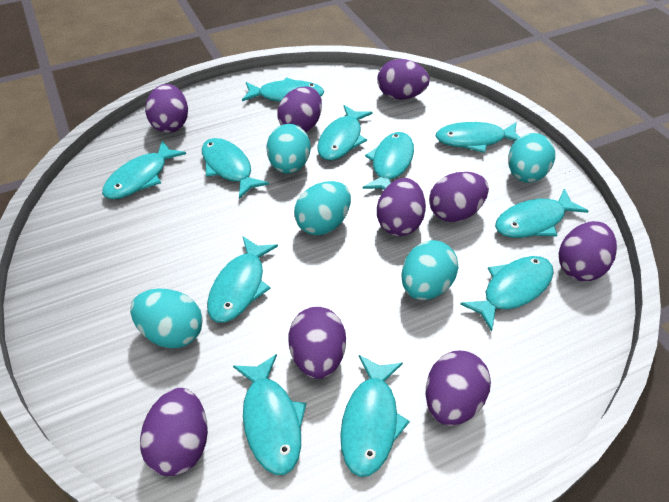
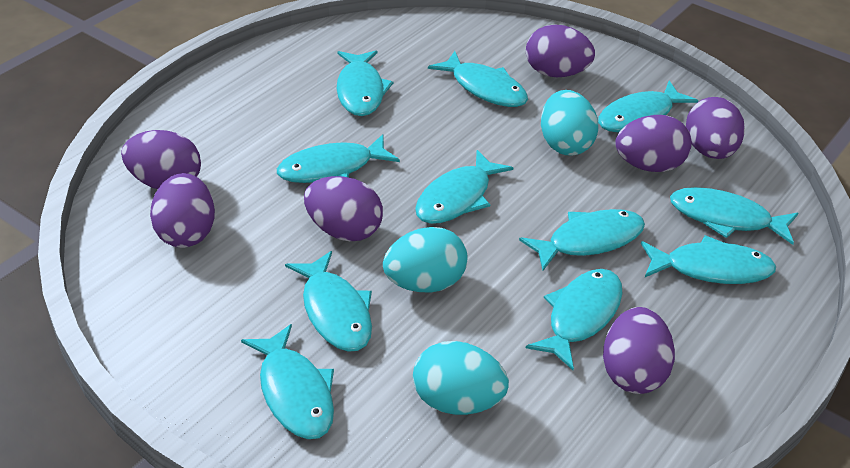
purple egg: [140,388,208,476] [145,84,188,133] [277,86,322,132] [289,307,346,379] [377,59,430,100] [377,178,426,236] [426,351,491,426] [429,172,489,222] [559,221,617,281] = 9 -> [121,130,201,189] [150,173,215,248] [304,176,383,241] [526,24,595,77] [603,307,675,394] [615,115,692,172] [686,97,745,159] = 7
turquoise egg: [130,289,203,348] [266,124,311,174] [294,181,351,235] [401,240,458,300] [508,133,555,183] = 5 -> [383,227,468,292] [413,341,509,415] [541,90,598,155] = 3

